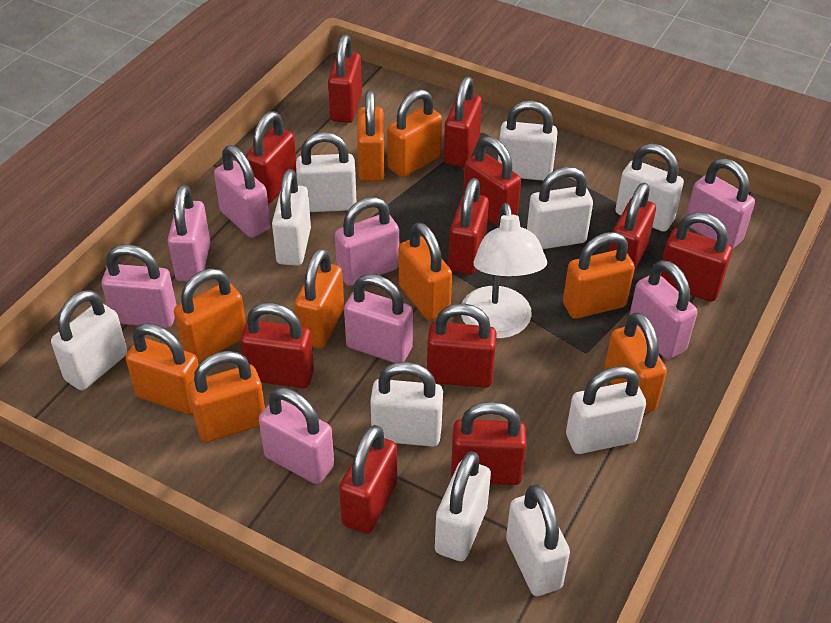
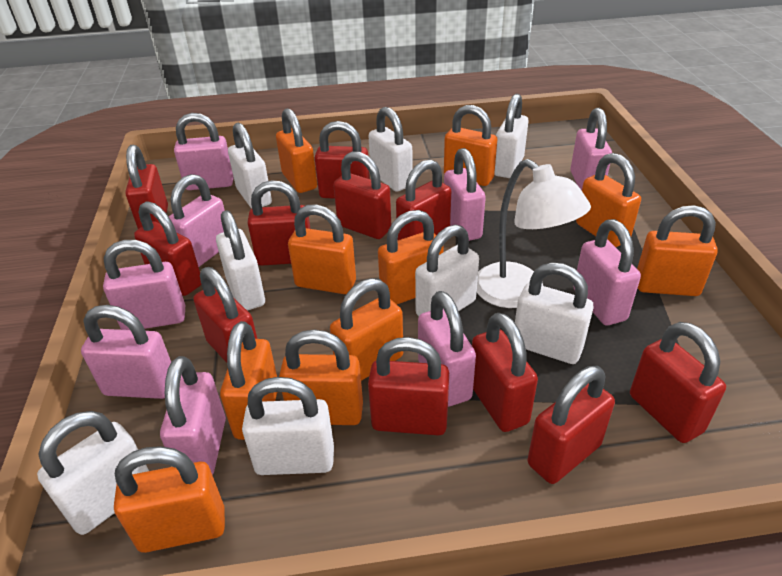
orange padlock: [126,323,199,414] [174,268,246,363] [188,351,265,442] [294,248,344,349] [357,90,385,181] [387,89,442,177] [399,223,452,321] [563,232,635,319] [604,312,667,413] = 9 -> [114,446,225,553] [220,321,277,440] [276,108,317,193] [279,329,363,425] [288,204,356,294] [330,278,404,381] [378,210,444,304] [444,105,497,186] [576,153,641,247] [637,205,718,296] = 10
pink padlock: [101,244,177,328] [168,185,211,282] [214,145,271,238] [259,388,334,484] [335,197,399,286] [344,274,413,363] [629,260,697,360] [686,158,755,249] = 8 -> [81,305,171,399] [103,240,185,330] [160,356,226,475] [168,174,225,267] [174,113,233,190] [418,291,476,407] [444,148,486,241] [570,108,612,191] [574,219,641,325] = 9
white padlock: [51,290,127,390] [272,169,311,266] [296,132,357,212] [370,362,443,447] [435,451,491,561] [498,101,558,181] [506,484,570,596] [527,167,593,249] [566,366,646,454] [615,143,684,232] = 10 -> [37,411,149,535] [216,210,265,311] [228,122,272,208] [242,377,334,475] [369,107,413,192] [415,225,479,316] [494,94,528,178] [515,262,594,364] = 8

